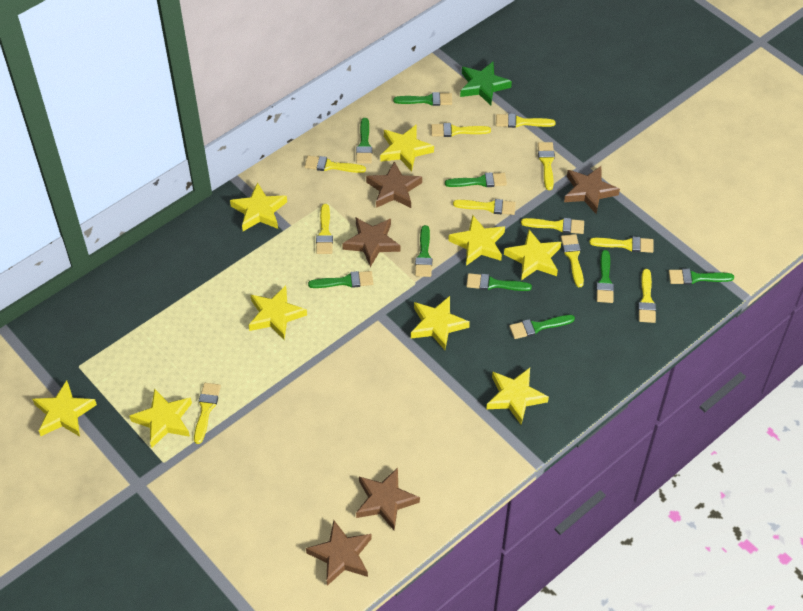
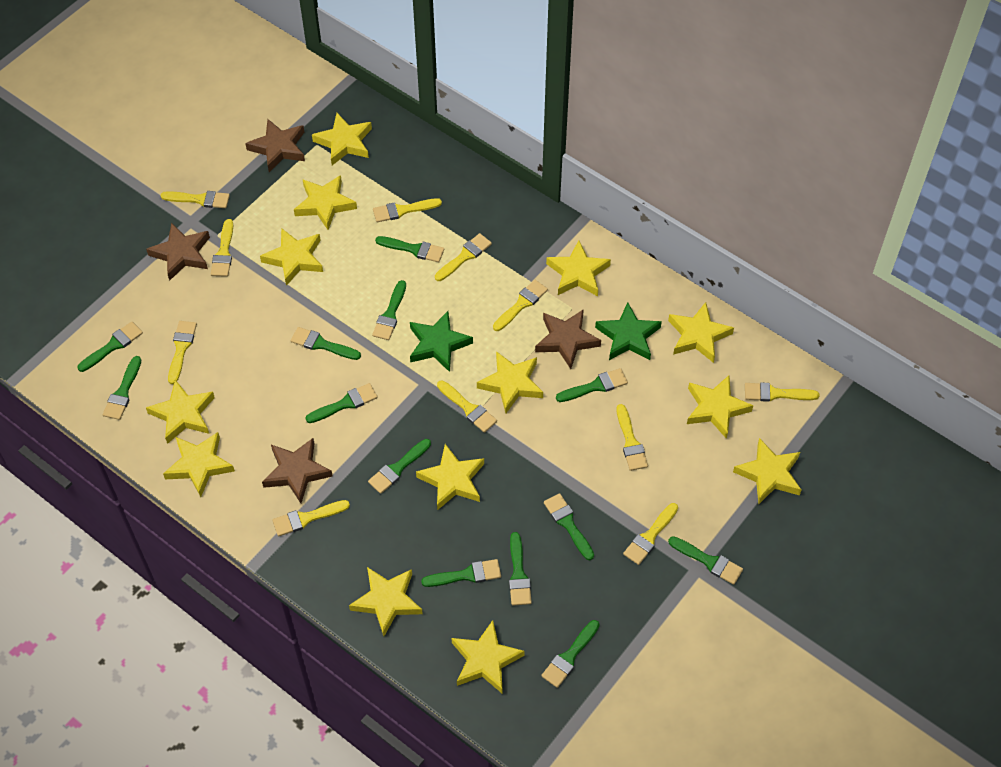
brown star: [306,520,372,586] [342,218,400,267] [356,468,420,530] [366,161,422,208] [564,166,620,214] = 5 -> [146,223,210,281] [245,119,305,172] [262,438,333,503] [535,309,601,369] = 4
green brush: [308,271,373,288] [356,118,372,164] [393,92,452,106] [415,225,432,277] [445,172,507,187] [466,273,532,291] [509,315,575,339] [596,250,614,303] [669,269,734,285] = 9 -> [78,322,143,372] [103,356,141,420] [291,327,361,360] [305,383,378,423] [368,439,431,494] [372,280,406,340] [375,236,444,262] [421,559,501,587] [509,532,532,605] [541,620,599,688] [544,493,594,560] [556,368,628,402] [668,536,743,585] = 13
green star: [460,62,512,105] = 1 -> [410,311,473,372] [595,302,662,360] = 2
yellow star: [32,380,97,437] [129,388,192,448] [230,182,287,231] [249,286,307,340] [380,124,434,171] [411,296,470,350] [448,215,505,266] [486,368,549,425] [504,230,561,280] = 9 -> [146,380,215,444] [163,432,235,497] [260,228,323,286] [294,175,357,230] [312,113,372,165] [349,567,423,636] [416,444,484,510] [452,620,525,693] [477,351,543,413] [546,241,611,296] [668,302,734,363] [687,375,753,439] [733,438,801,504] = 13

